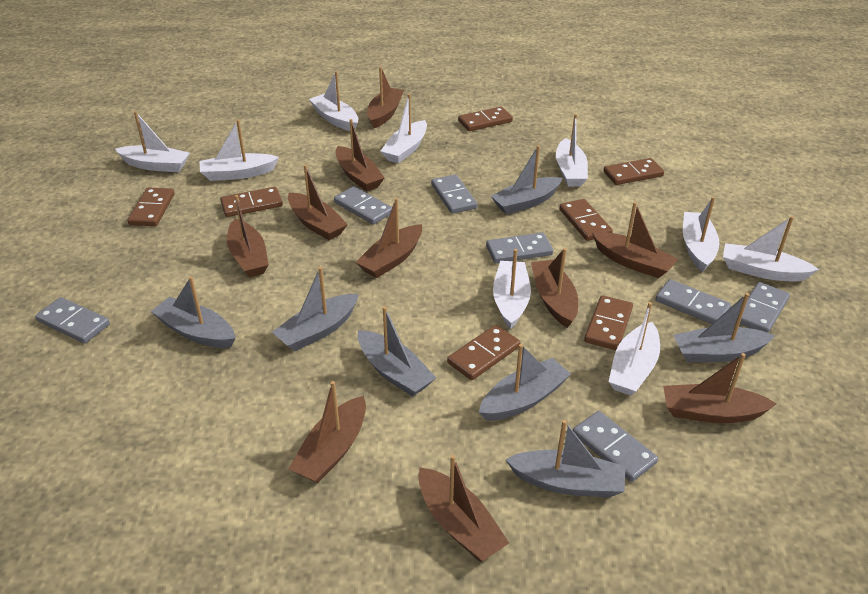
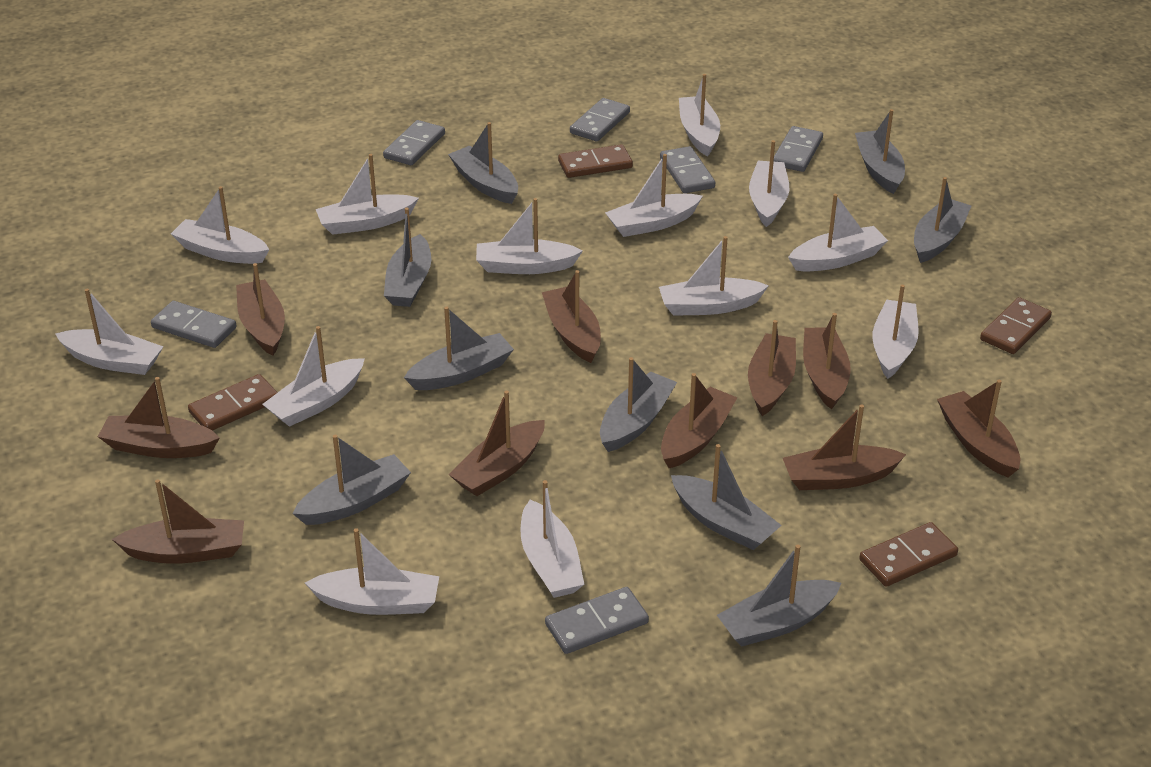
brown domino: [128,188,174,226] [220,187,283,217] [447,325,520,380] [458,106,513,131] [559,199,613,241] [584,295,633,350] [603,158,664,185] = 7 -> [188,374,278,431] [558,144,633,178] [859,522,958,587] [980,297,1052,354] = 4
grey boat: [151,276,235,348] [272,267,359,351] [358,306,436,397] [479,344,571,421] [491,145,562,215] [505,420,625,498] [673,293,775,362] = 7 -> [292,435,411,525] [384,208,431,307] [404,306,514,390] [448,122,518,204] [600,357,677,452] [671,444,782,550] [717,545,841,647] [855,109,905,194] [914,177,971,263] = 9
grey domino: [35,297,110,343] [334,186,392,224] [431,175,477,214] [486,233,553,263] [573,411,658,482] [656,279,731,324] [736,282,790,333] = 7 -> [151,301,236,348] [383,120,445,165] [545,587,649,654] [570,98,630,142] [660,146,715,193] [774,126,823,172] = 6
white boat: [115,111,190,172] [199,119,279,181] [309,71,358,131] [380,94,427,164] [493,249,531,329] [556,114,588,187] [609,302,660,396] [683,197,719,272] [723,216,819,282] = 9 -> [55,289,163,375] [171,186,269,264] [262,326,365,427] [305,528,439,615] [316,154,419,235] [476,198,583,274] [520,480,585,598] [605,154,703,237] [659,236,769,316] [679,74,720,157] [749,140,789,227] [788,194,888,271] [872,285,919,379] = 13

